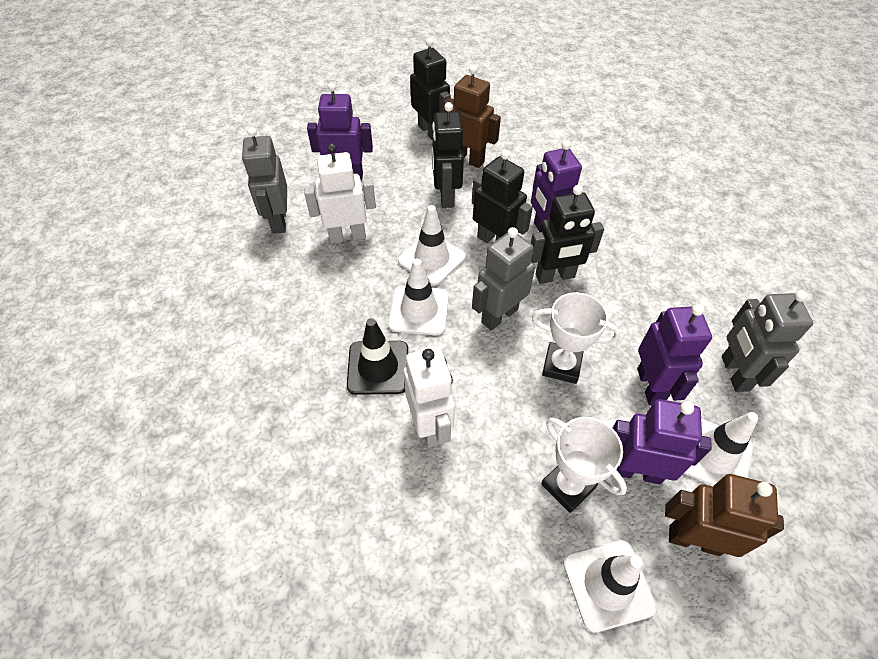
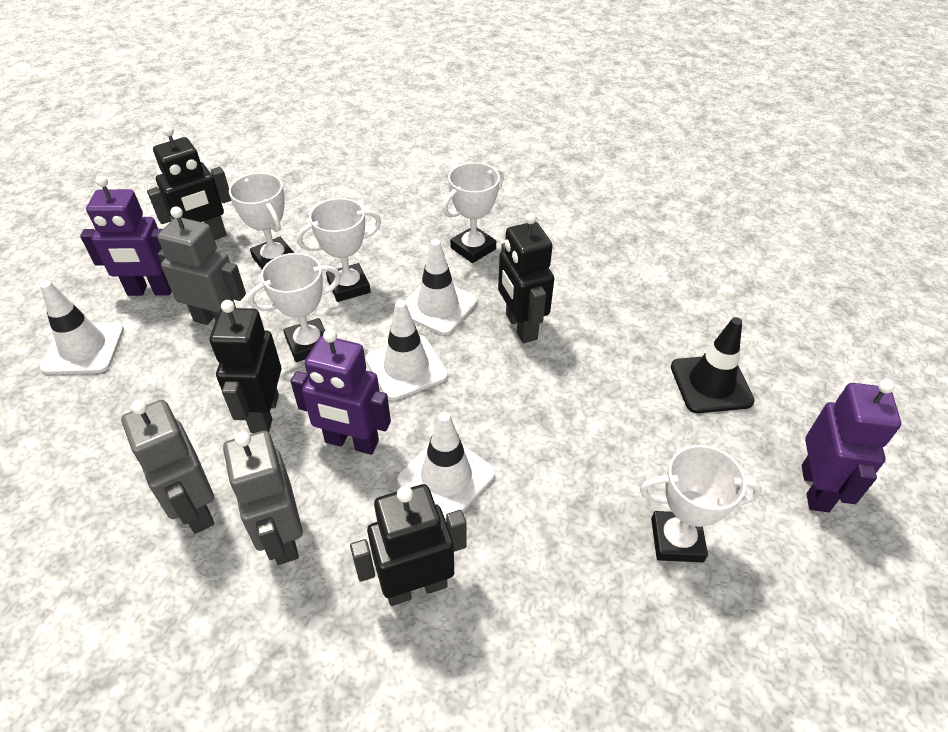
brown robot: [444,65,501,168] [665,474,784,557] = 2 -> none = 0
purple robot: [307,82,373,181] [531,140,582,230] [613,399,712,484] [637,304,712,405] = 4 -> [80,176,172,296] [290,329,391,455] [802,379,901,512] = 3
white robot: [304,143,376,243] [404,347,455,448] = 2 -> none = 0
white trophy: [532,292,621,384] [541,417,627,513] = 2 -> [229,173,294,269] [248,253,341,362] [297,198,381,302] [442,162,504,263] [640,445,762,562] = 5

